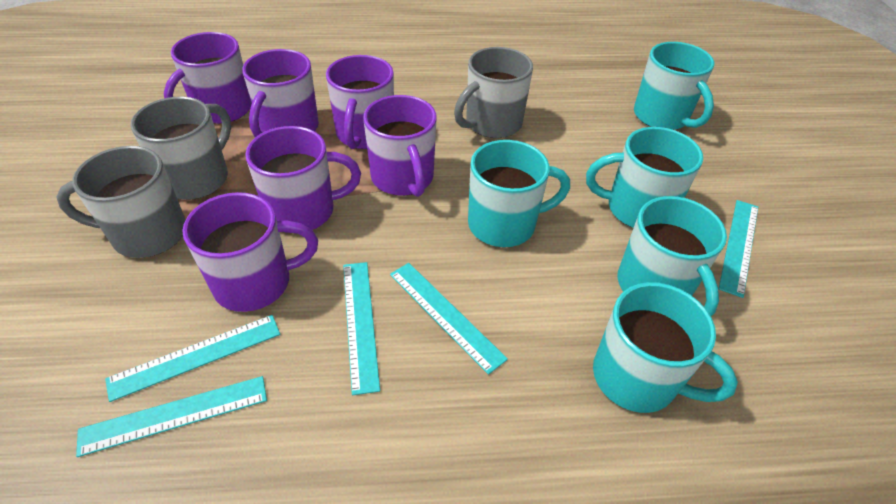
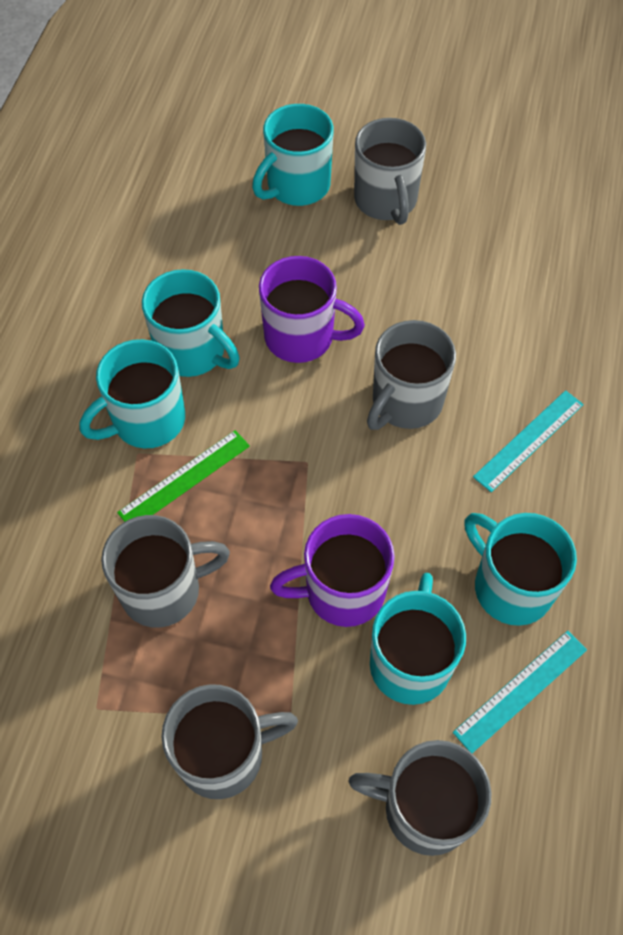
green ruler: none = 0 -> [117,430,250,522] = 1
grey mug: [56,146,186,258] [130,97,231,200] [454,47,533,138] = 3 -> [101,515,230,628] [161,684,298,799] [348,740,491,856] [354,118,426,225] [367,320,456,430] = 5
purple mug: [164,32,252,124] [182,192,318,312] [242,49,319,137] [245,126,361,233] [326,55,394,149] [363,95,436,197] = 6 -> [259,256,365,363] [270,514,395,627] = 2
turquoise ruler: [76,376,267,457] [105,315,280,402] [343,262,380,395] [390,263,508,375] [719,200,758,298] = 5 -> [453,631,587,753] [473,390,584,492] = 2

